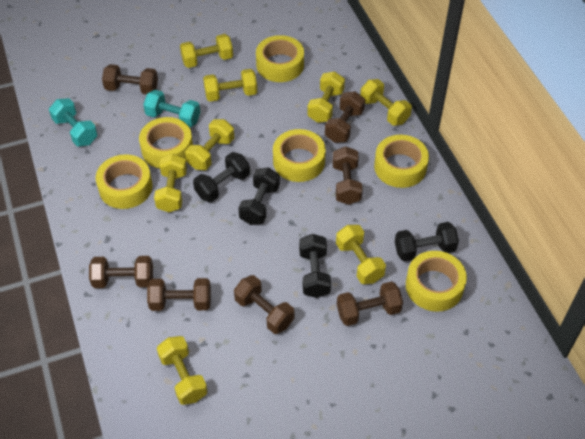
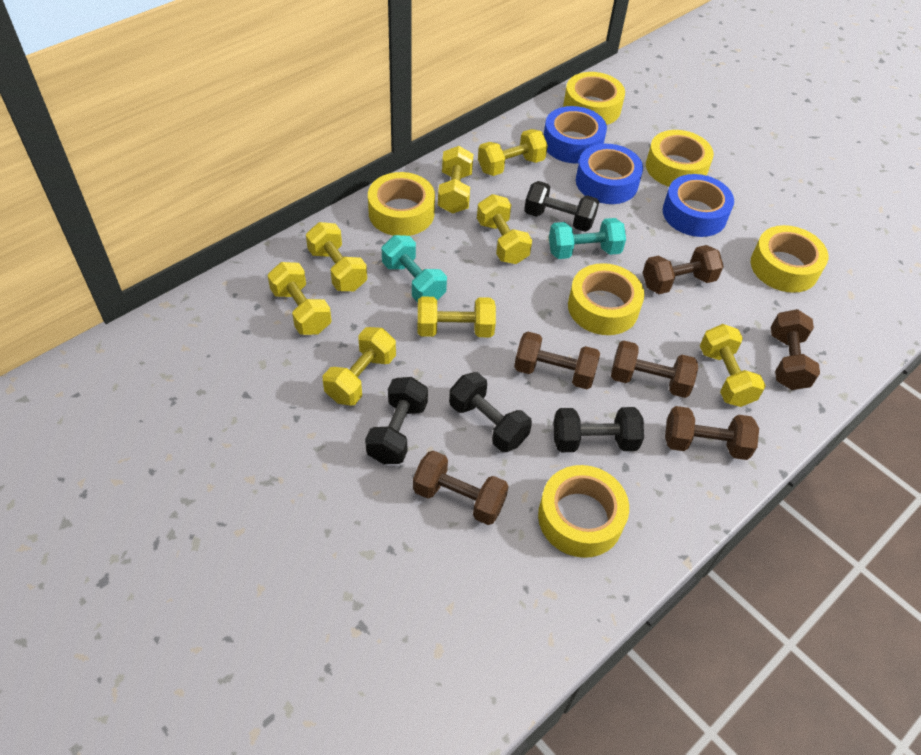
blue tape: none = 0 -> [544,106,607,164] [576,144,643,204] [663,174,734,237] = 3
brown dumbbell: [89,256,153,288] [102,64,158,95] [147,278,211,311] [234,275,294,334] [325,91,365,143] [332,146,363,205] [337,281,403,326] = 7 -> [413,450,509,525] [514,332,600,389] [611,340,698,398] [643,245,724,294] [665,406,759,460] [771,309,820,390] = 6

